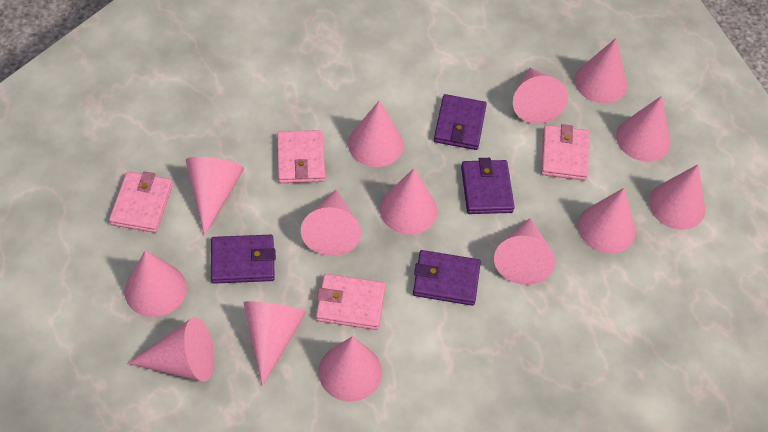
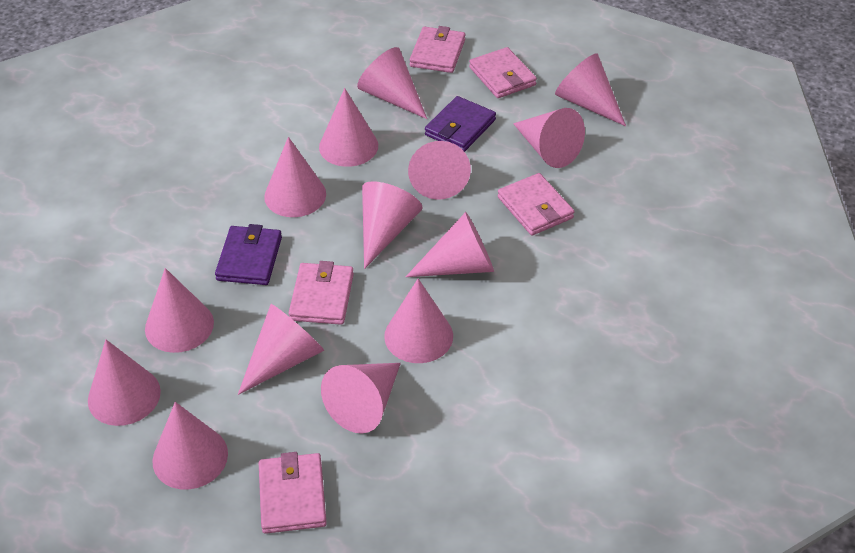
pink wallet: [109,171,173,233] [277,130,325,183] [316,274,386,330] [541,124,589,181] = 4 -> [259,452,327,534] [289,261,354,325] [409,26,465,73] [469,47,537,98] [498,173,575,235] = 5
purple wallet: [211,235,276,284] [413,250,481,306] [434,94,487,150] [461,158,515,214] = 4 -> [215,224,282,285] [425,96,496,152] = 2

